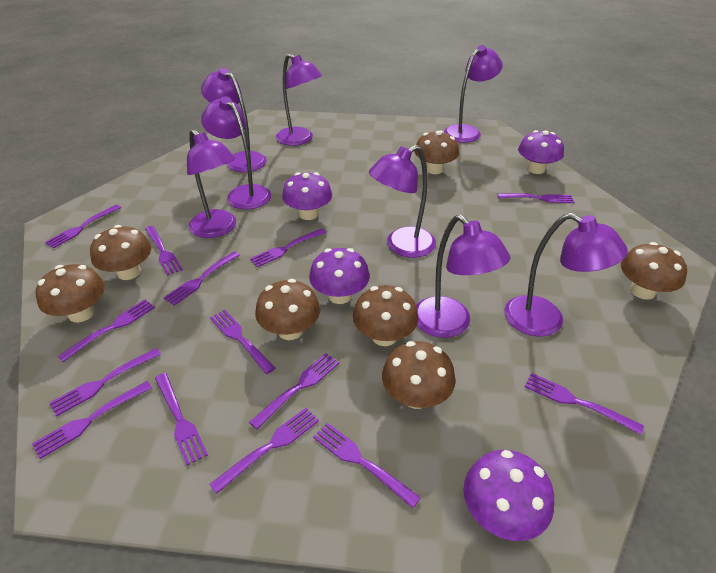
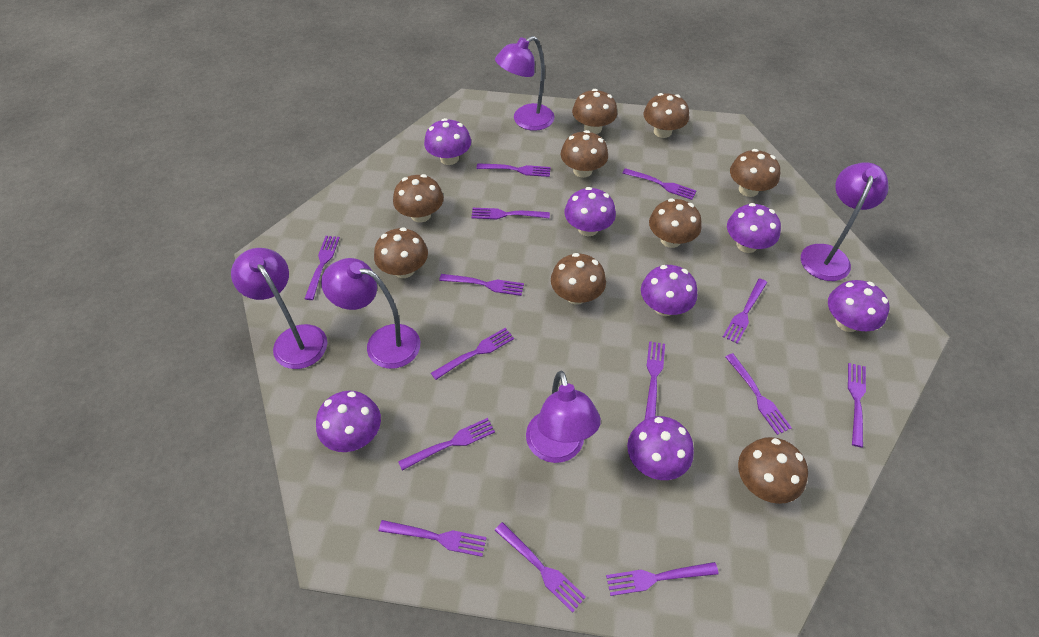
brown mushroom: [36,264,105,322] [90,225,151,280] [255,279,320,340] [353,285,418,346] [382,341,455,409] [414,130,459,174] [621,242,687,300] = 7 -> [374,227,428,278] [393,174,444,223] [551,253,606,305] [561,130,608,178] [572,89,617,134] [644,93,689,138] [649,198,702,248] [730,149,780,197] [738,437,808,504] = 9
purple lamp: [187,129,236,238] [201,68,267,172] [201,96,271,210] [276,54,322,146] [369,145,436,258] [416,215,510,338] [444,45,503,143] [505,213,628,337] = 8 -> [231,248,327,369] [321,258,420,369] [495,36,554,131] [526,371,601,463] [801,162,889,281] = 5
purple mushroom: [282,172,332,220] [309,248,370,304] [463,450,554,541] [518,130,564,174] = 4 -> [316,391,381,452] [424,118,471,165] [565,187,616,236] [627,416,694,480] [641,265,697,316] [727,203,781,253] [828,280,889,332] = 7

